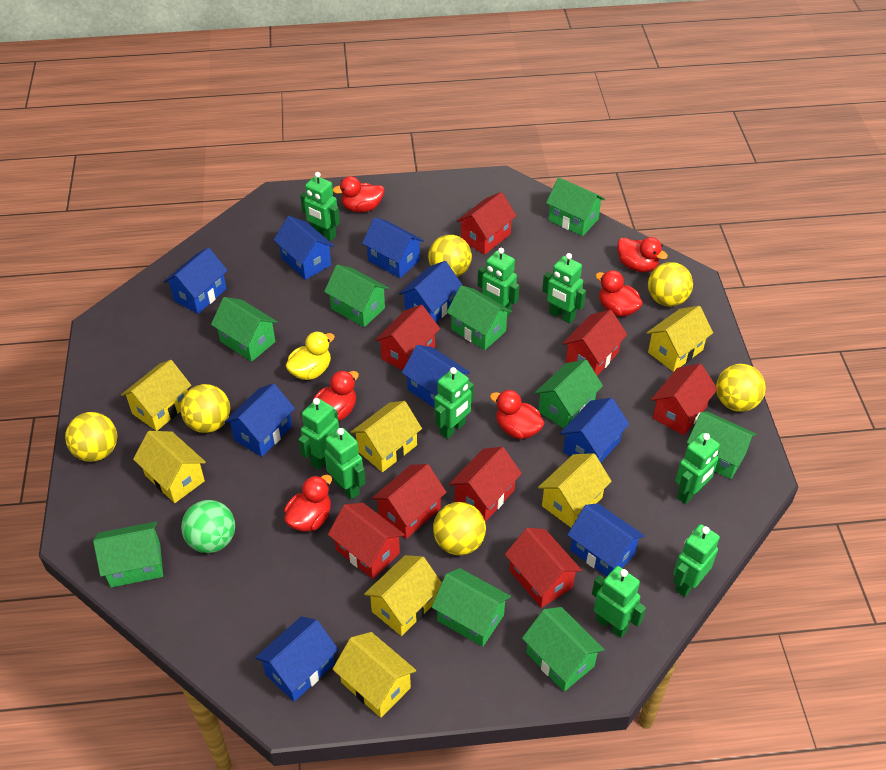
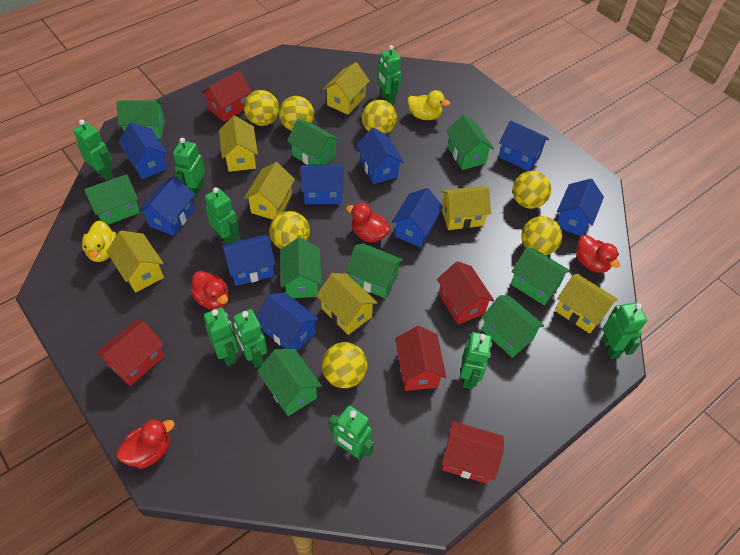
green ball: [181,500,235,553] = 1 -> none = 0
red duck: [284,475,332,532] [313,370,359,421] [333,176,384,212] [490,390,544,439] [595,270,643,317] [617,237,668,272] = 6 -> [116,419,175,469] [191,271,229,310] [346,203,390,242] [576,235,620,273] = 4
red house: [328,503,405,579] [372,464,447,539] [375,305,440,371] [449,447,522,522] [457,192,517,255] [505,528,582,608] [563,310,627,376] [651,364,718,435] = 8 -> [96,320,164,386] [201,71,252,122] [395,326,446,391] [437,261,494,324] [442,421,504,484] = 5
yellow ball: [65,412,117,462] [180,384,230,433] [428,235,472,277] [433,502,486,555] [648,262,693,307] [716,364,766,412] = 6 -> [244,90,279,126] [269,211,310,249] [279,96,314,131] [322,342,367,388] [362,100,397,134] [513,171,551,209] [521,216,562,256] = 7
yellow duck: [285,331,335,380] = 1 -> [82,220,116,262] [408,90,450,120] = 2

